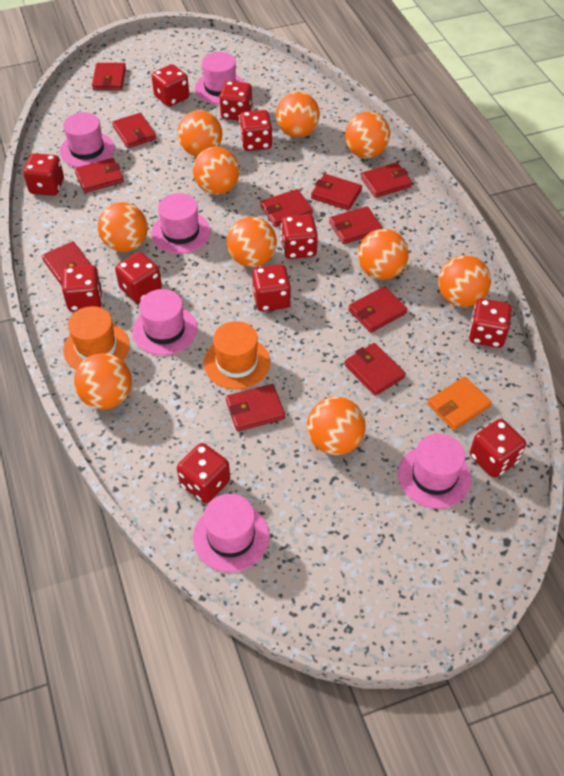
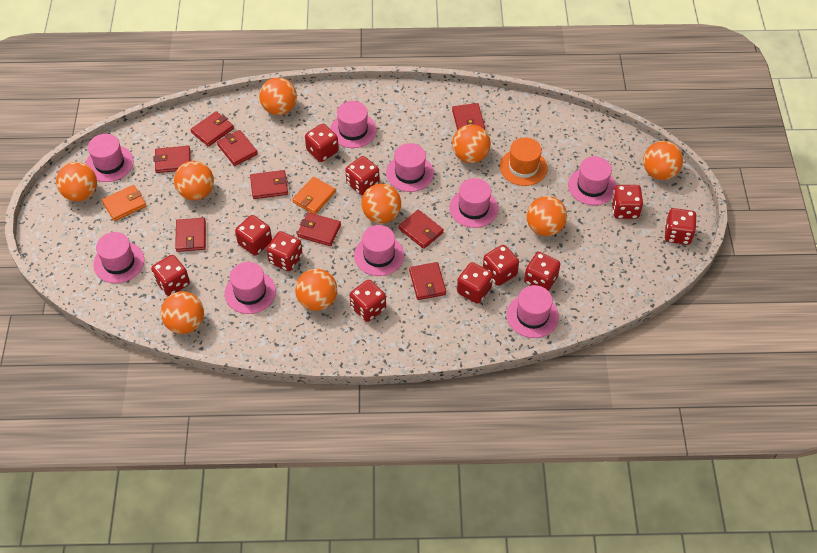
orange ball: [74,353,132,410] [98,202,148,252] [177,110,222,156] [193,147,240,195] [227,217,277,267] [276,91,320,137] [307,397,366,455] [345,112,390,158] [358,229,409,280] [438,255,491,307] = 10 -> [56,162,97,201] [161,291,204,334] [174,161,214,200] [259,77,297,115] [295,269,337,311] [361,184,401,224] [452,124,491,163] [527,196,567,236] [643,141,683,180] = 9
orange hat: [63,306,129,370] [204,321,270,389] = 2 -> [500,137,548,186] = 1
orange wallet: [427,377,492,430] = 1 -> [102,185,146,221] [292,177,336,214] = 2
pink hat: [60,112,115,167] [132,289,197,355] [151,193,211,254] [193,494,269,572] [195,52,245,104] [398,434,471,509] = 6 -> [86,134,134,182] [93,232,144,283] [224,262,276,314] [330,101,377,148] [354,225,404,276] [386,143,434,192] [449,178,498,228] [507,285,559,338] [568,156,616,205] = 9
red wallet: [42,241,91,286] [74,158,124,193] [92,63,126,90] [112,113,156,148] [226,384,285,431] [260,189,313,227] [311,174,362,210] [329,206,382,244] [345,343,406,396] [348,286,407,333] [361,162,412,198] = 11 -> [154,146,191,173] [175,218,206,252] [191,111,234,147] [217,130,258,166] [250,170,288,199] [297,212,341,246] [398,210,444,249] [409,262,446,300] [452,103,485,130] = 9

